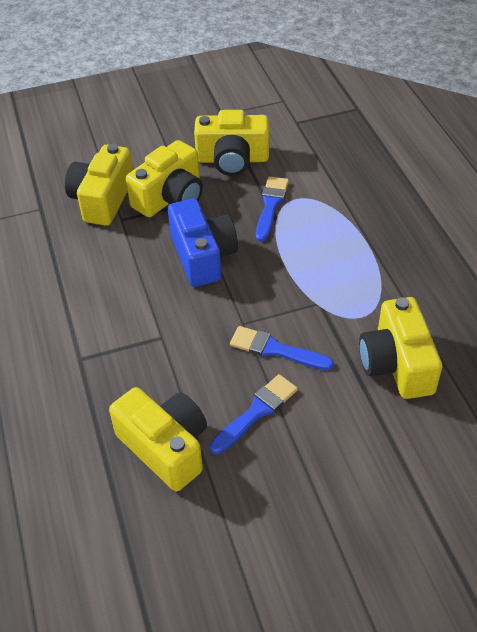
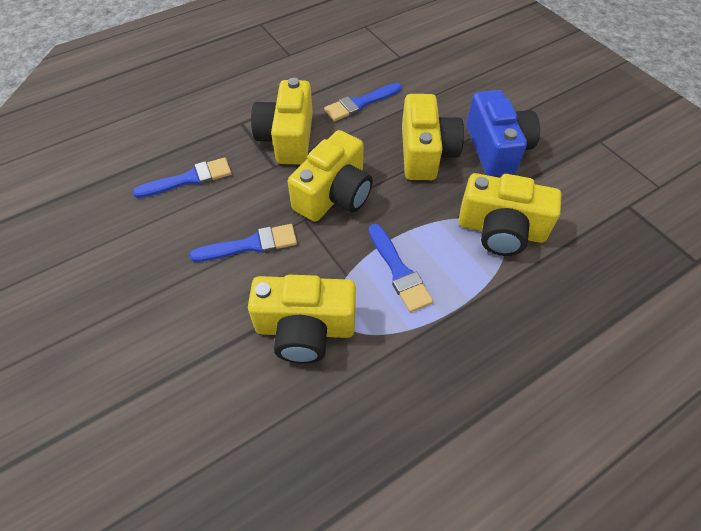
blue brush: [210,374,298,454] [230,326,334,370] [256,176,289,242] = 3 -> [133,157,232,198] [189,224,297,262] [324,83,402,121] [369,224,433,312] = 4

